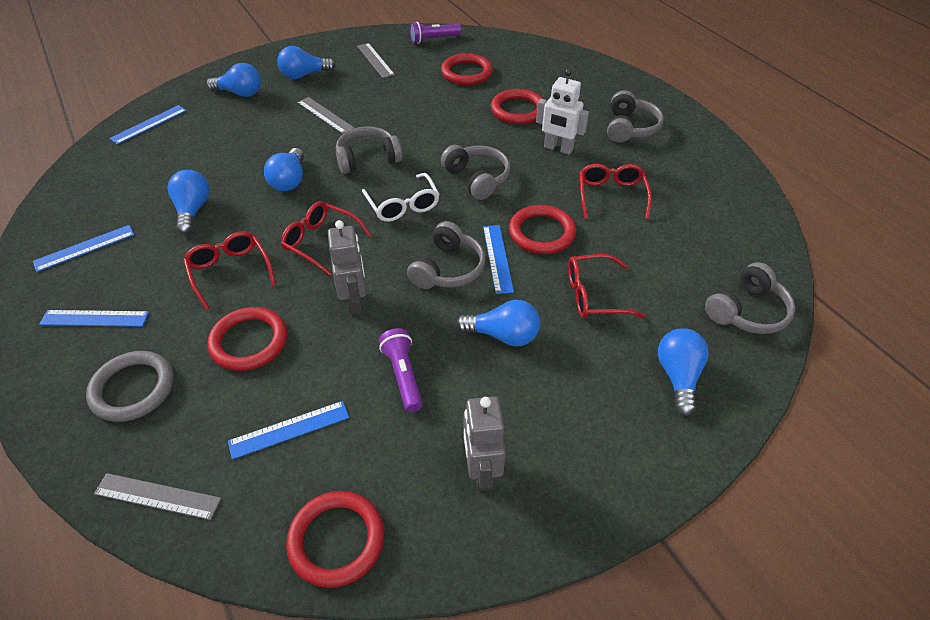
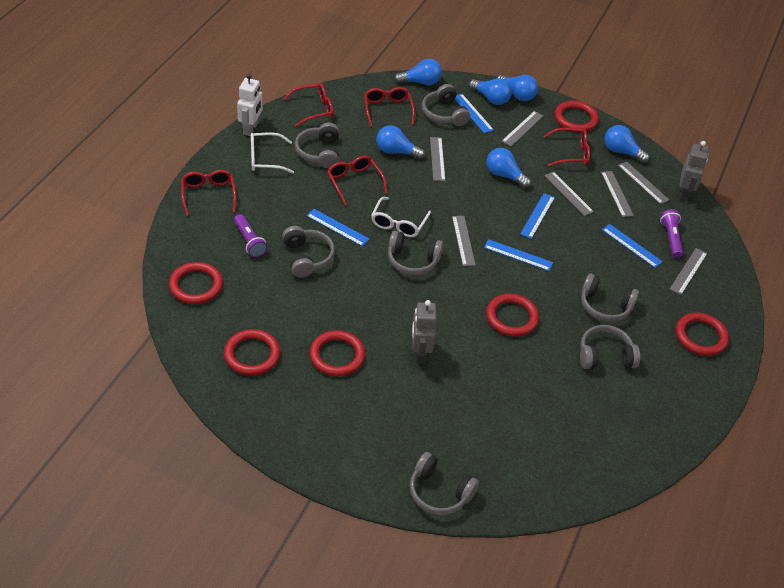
grey headphones: [336,127,402,174] [407,221,485,289] [441,145,510,200] [607,90,664,143] [705,262,795,334] = 5 -> [282,226,335,278] [295,123,339,168] [388,231,443,275] [410,452,479,515] [422,84,470,126] [580,325,640,369] [581,274,639,322] = 7
grey ring: [86,351,174,422] = 1 -> none = 0
grey ruler: [94,473,221,520] [297,97,354,134] [357,43,395,78] = 3 -> [430,137,445,181] [452,216,476,266] [501,111,544,146] [544,172,594,216] [601,171,634,217] [618,161,669,204] [670,248,707,295] = 7
red glasses: [183,231,276,310] [281,201,372,276] [568,254,646,318] [580,164,652,219] = 4 -> [181,170,236,216] [283,83,333,127] [327,156,387,205] [364,87,415,127] [543,128,590,167] = 5
red ring: [207,307,287,371] [286,491,384,588] [441,53,493,85] [491,89,543,124] [509,205,576,254] = 5 -> [169,262,223,304] [224,329,280,376] [310,330,365,376] [486,294,539,337] [555,101,599,132] [676,313,729,356] = 6
white glasses: [362,173,439,222] = 1 -> [251,132,294,174] [371,197,431,237] = 2

